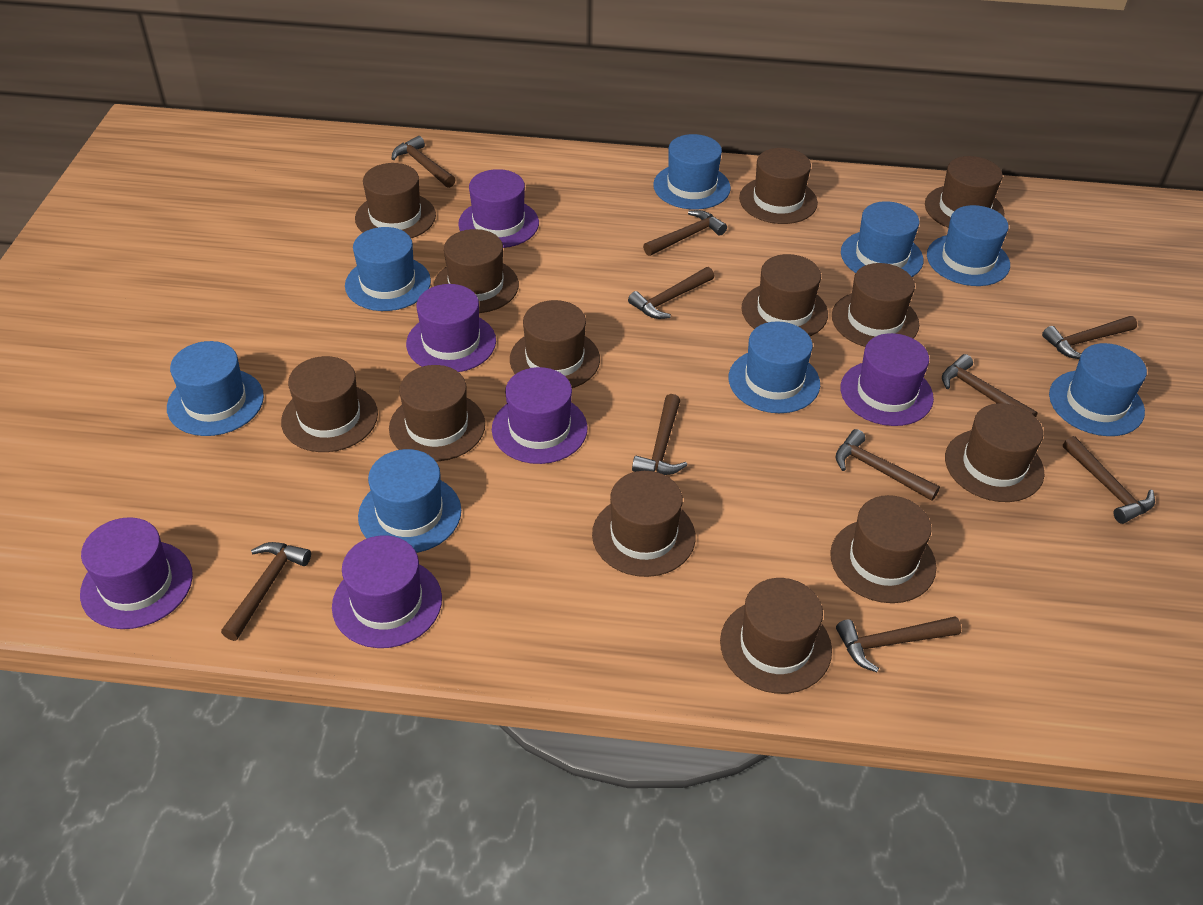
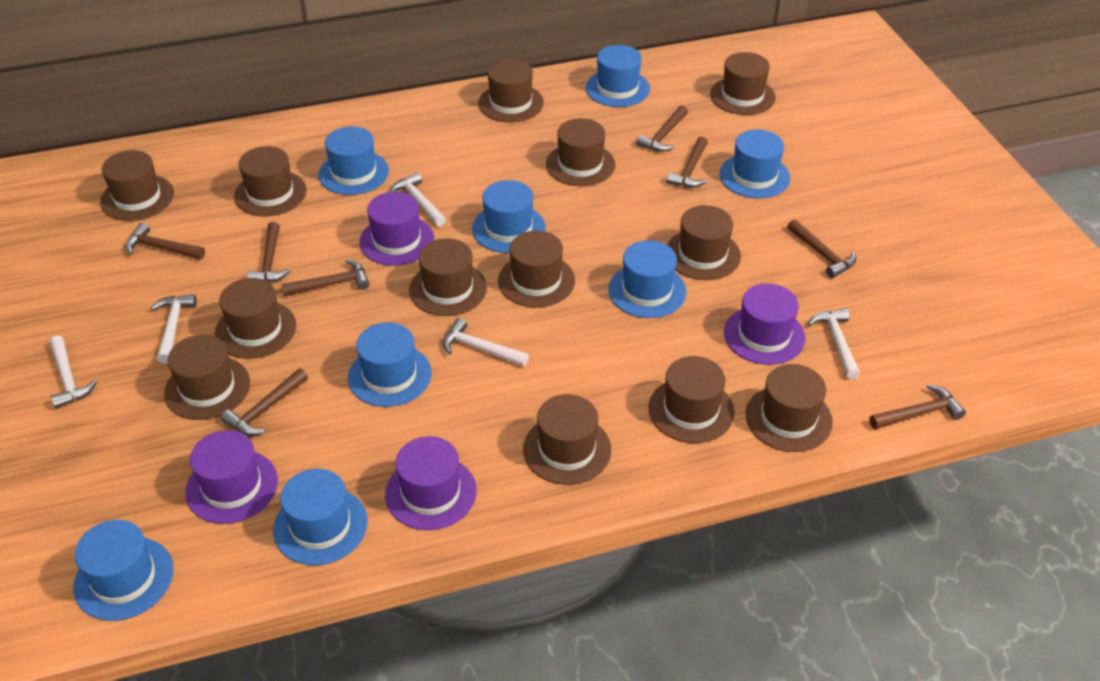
brown hammer: [221,542,311,641] [391,136,456,188] [628,267,714,319] [632,394,687,475] [643,210,727,256] [836,429,940,501] [836,617,961,672] [942,354,1038,417] [1042,316,1137,359] [1063,436,1155,524] = 10 -> [125,223,205,259] [221,368,308,436] [247,222,290,283] [281,260,370,297] [636,106,688,152] [666,137,708,188] [787,219,856,278] [869,384,966,429] = 8
purple hat: [80,517,193,629] [332,535,442,648] [406,284,496,372] [458,169,539,248] [492,367,588,464] [840,333,934,426] = 6 -> [185,430,278,524] [359,192,434,266] [385,436,477,530] [724,283,805,365] = 4
white hammer: none = 0 -> [49,336,98,409] [151,294,197,364] [390,172,446,227] [443,318,529,367] [808,308,860,380] = 5

